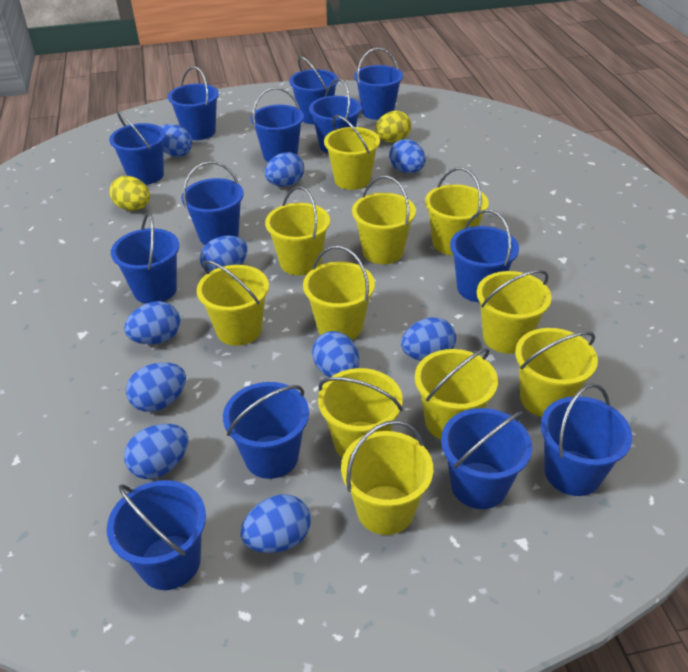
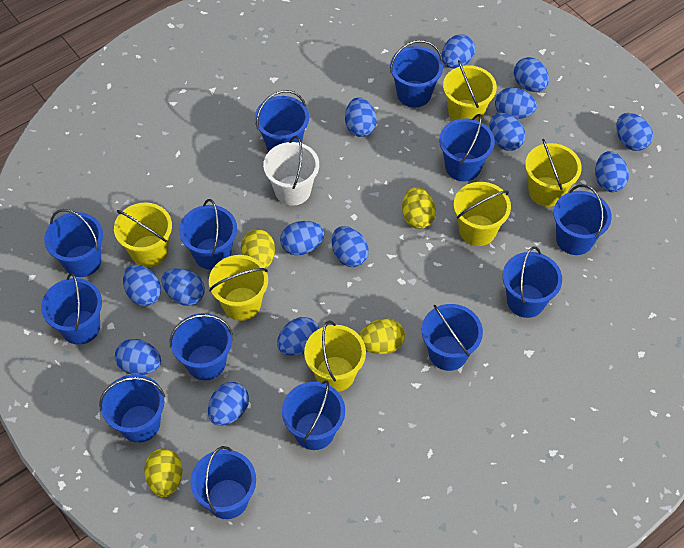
blue egg: [124,301,180,344] [124,424,188,479] [126,362,186,412] [160,124,192,157] [200,236,247,272] [240,494,311,553] [265,152,304,187] [312,331,359,377] [389,139,426,173] [401,317,456,361] = 10 -> [115,339,161,375] [123,264,161,306] [162,268,205,306] [208,382,249,426] [277,317,319,356] [280,221,324,256] [332,226,369,267] [345,97,377,137] [442,34,475,69] [490,113,525,151] [495,87,537,119] [514,57,549,92] [595,151,629,192] [616,113,653,151] = 14
white bucket: none = 0 -> [263,136,319,205] = 1
yellow bucket: [197,260,269,346] [265,186,330,276] [303,246,375,340] [318,368,403,458] [324,115,380,190] [341,420,433,535] [352,176,416,264] [415,348,498,439] [425,168,489,255] [477,270,552,354] [515,328,598,417] = 11 -> [114,202,172,267] [209,255,268,321] [304,321,366,392] [443,60,497,121] [454,182,511,246] [525,139,582,207] = 6
yellow egg: [109,176,150,211] [375,111,411,142] = 2 -> [144,448,183,497] [241,229,275,269] [360,318,405,354] [402,187,436,229] = 4

